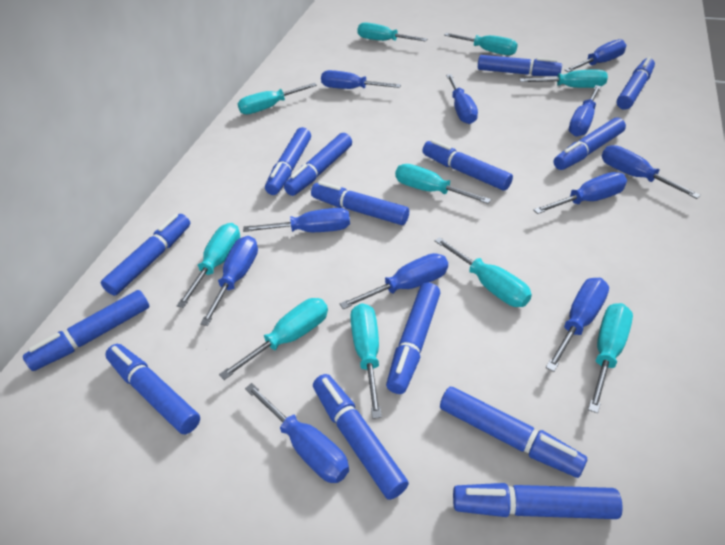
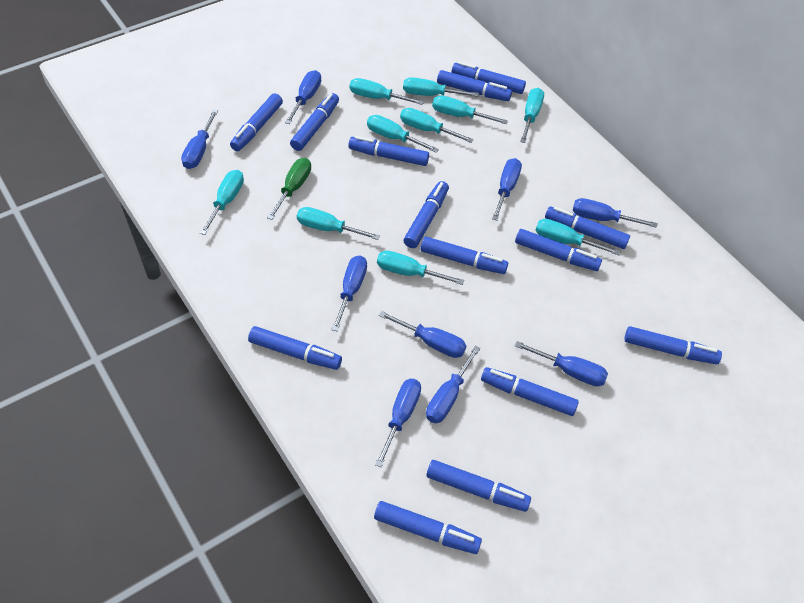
blue screwdriver: [200,236,258,326] [243,208,350,232] [245,383,349,483] [321,70,401,89] [339,253,448,309] [446,74,478,124] [533,172,627,214] [546,278,609,372] [564,39,626,72] [569,85,601,137] [602,145,701,199] = 11 -> [181,109,218,169] [285,70,321,124] [331,256,367,331] [375,379,421,467] [379,311,467,358] [426,346,480,423] [492,158,522,221] [515,341,608,386] [573,198,658,228] = 9
green screwdriver: none = 0 -> [267,158,311,220] = 1

